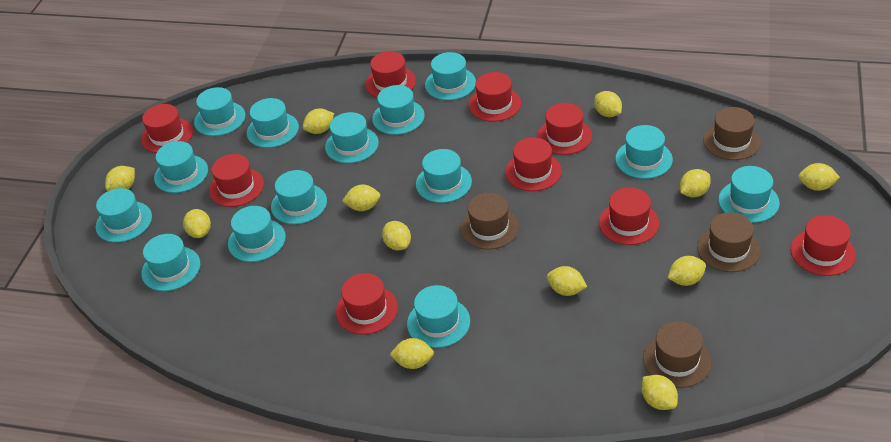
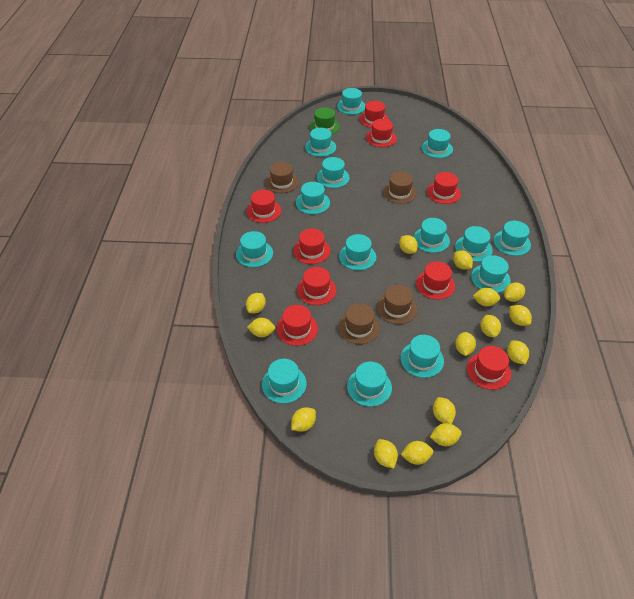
green hat: none = 0 -> [310,107,340,134] = 1
yellow lemon: [105,166,135,191] [183,209,211,238] [303,108,334,134] [342,185,380,211] [382,221,411,250] [390,338,434,369] [547,266,587,296] [594,91,622,117] [642,375,678,410] [668,256,706,286] [680,169,711,197] [798,163,840,191] = 12 -> [246,293,266,314] [247,318,275,337] [291,407,316,432] [374,439,398,469] [399,235,418,254] [401,441,433,465] [430,423,462,446] [433,397,456,424] [453,250,473,270] [455,332,476,356] [473,288,500,307] [481,315,501,337] [504,282,525,302] [507,340,529,364] [509,305,532,326] = 15

